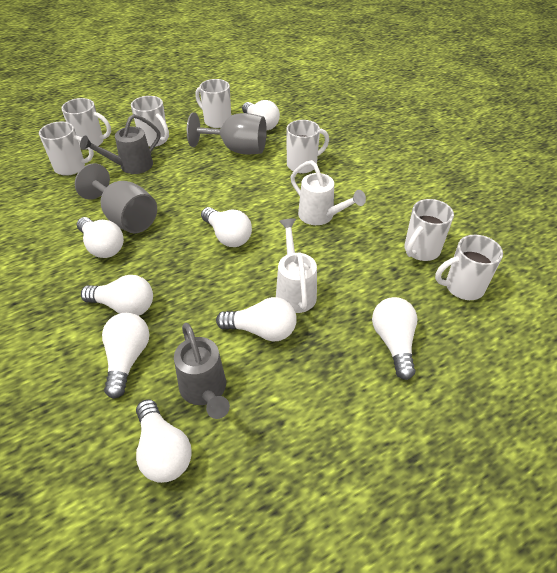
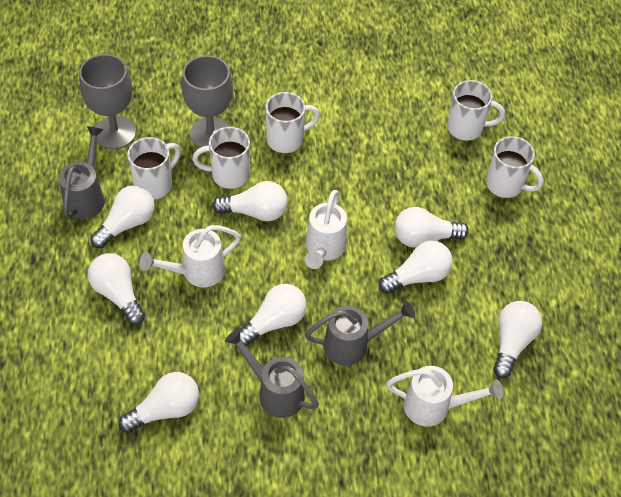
grey watering can: [80,114,160,174] [174,323,230,419] = 2 -> [59,126,105,219] [225,329,319,418] [305,301,415,366] = 3
white mug: [39,122,94,176] [61,98,111,150] [131,96,169,147] [195,79,231,128] [286,120,329,173] [404,199,454,261] [435,235,503,300] = 7 -> [127,137,181,200] [192,127,250,189] [265,92,320,153] [447,80,505,141] [486,136,544,198] = 5
white watering can: [276,218,317,313] [291,160,366,225] = 2 -> [140,225,241,287] [305,190,347,269] [386,366,503,427] = 3

